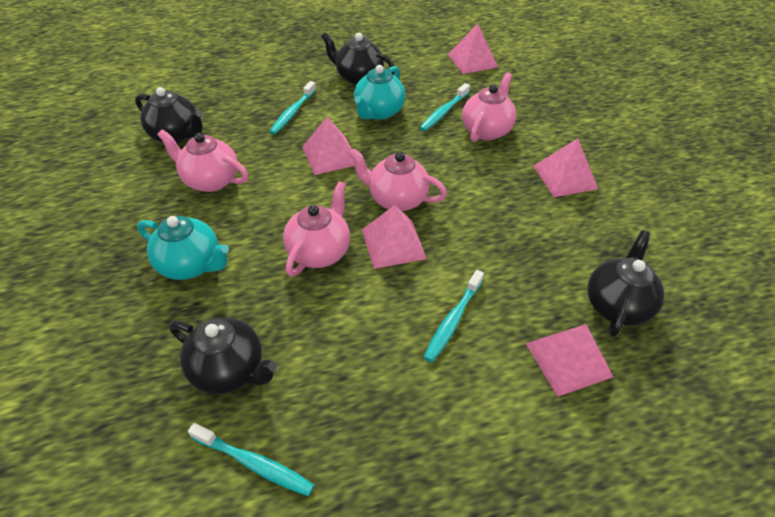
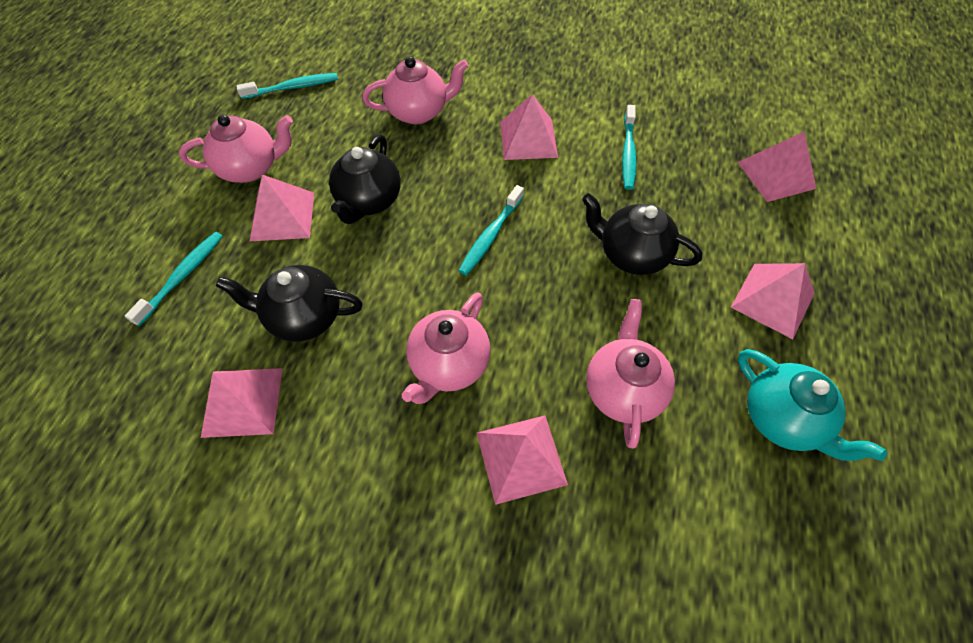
black teapot: [135,87,203,143] [169,317,277,394] [321,32,395,85] [587,230,664,337] = 4 -> [216,265,363,342] [329,134,401,224] [582,193,702,275] = 3
pink pyramid: [302,117,354,175] [362,205,427,269] [448,24,498,74] [525,324,614,397] [534,138,598,197] = 5 -> [201,368,282,438] [250,175,314,241] [477,415,568,505] [500,94,558,160] [731,263,815,339] [738,132,816,202] = 6
turquoise teapot: [137,216,229,280] [354,65,406,120] = 2 -> [738,349,887,461] = 1

